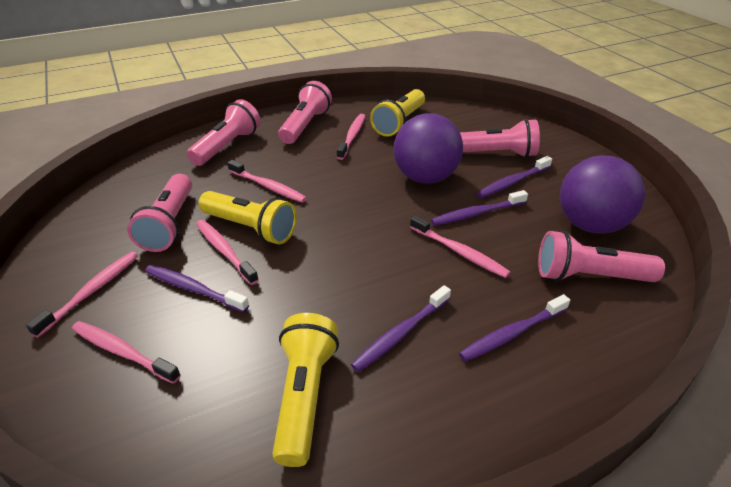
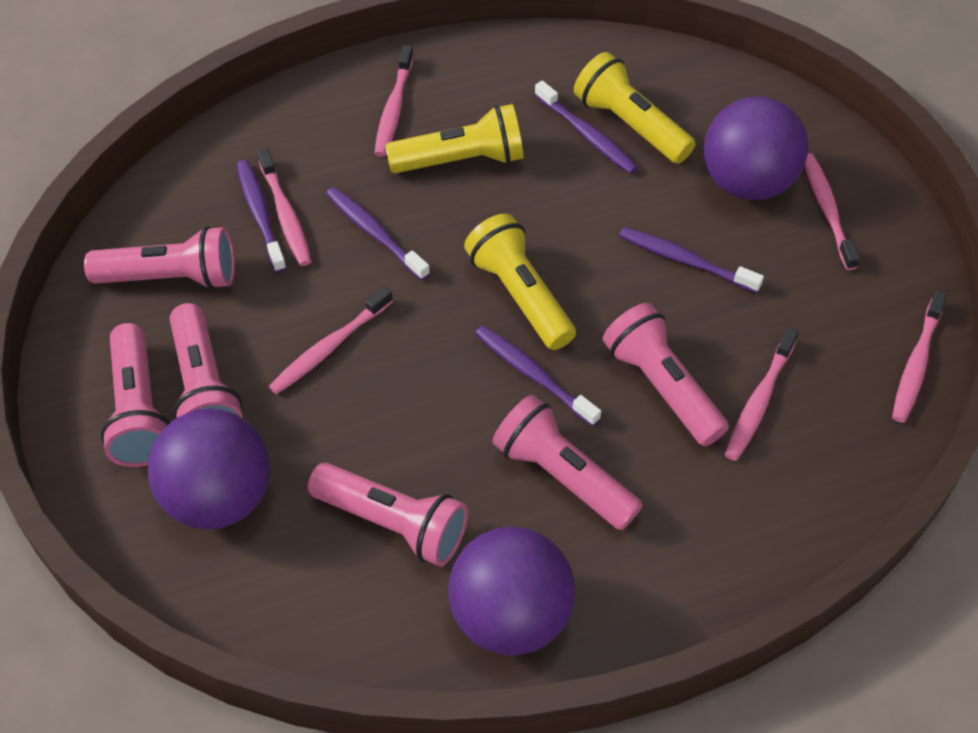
pink flashlight: [127,174,192,252] [187,99,261,166] [278,81,332,144] [460,119,540,158] [538,231,665,282] = 5 -> [84,226,235,290] [100,323,170,467] [170,303,243,419] [308,463,468,567] [492,395,643,530] [603,303,729,446] = 6
purple ball: [394,113,463,184] [560,155,645,234] = 2 -> [147,408,271,529] [448,527,575,656] [704,97,808,200] = 3

